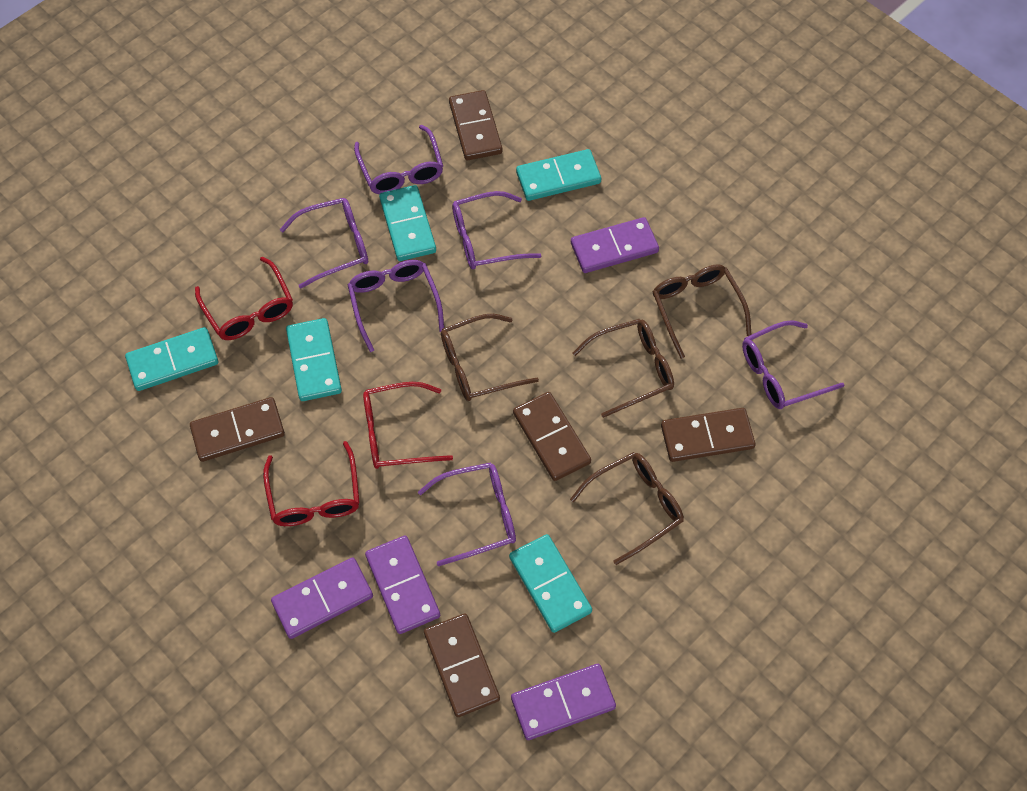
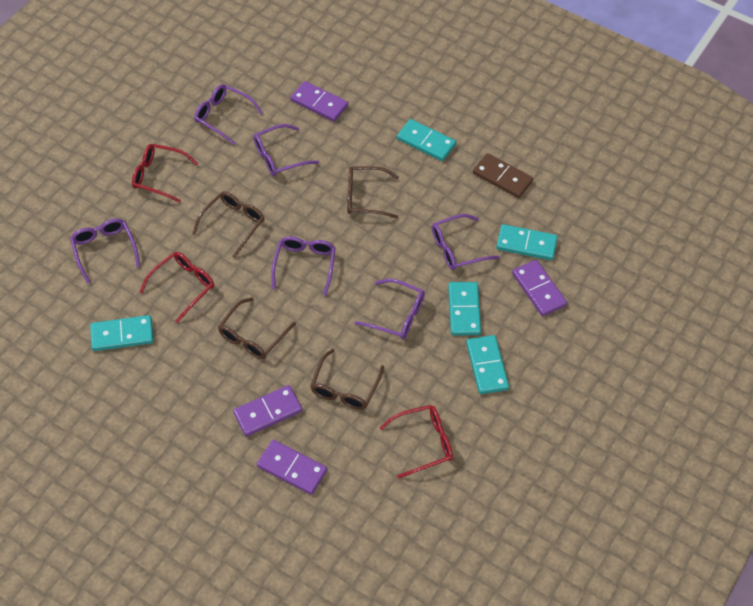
brown domino: [190,397,285,462] [424,614,500,717] [449,90,502,160] [513,392,591,481] [661,408,756,462] = 5 -> [473,153,533,198] = 1

